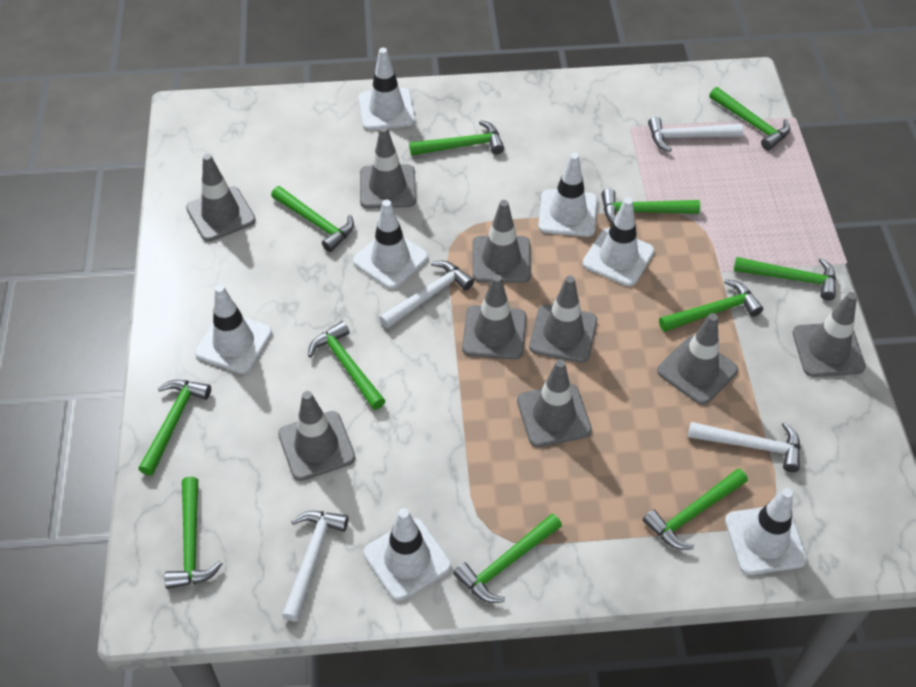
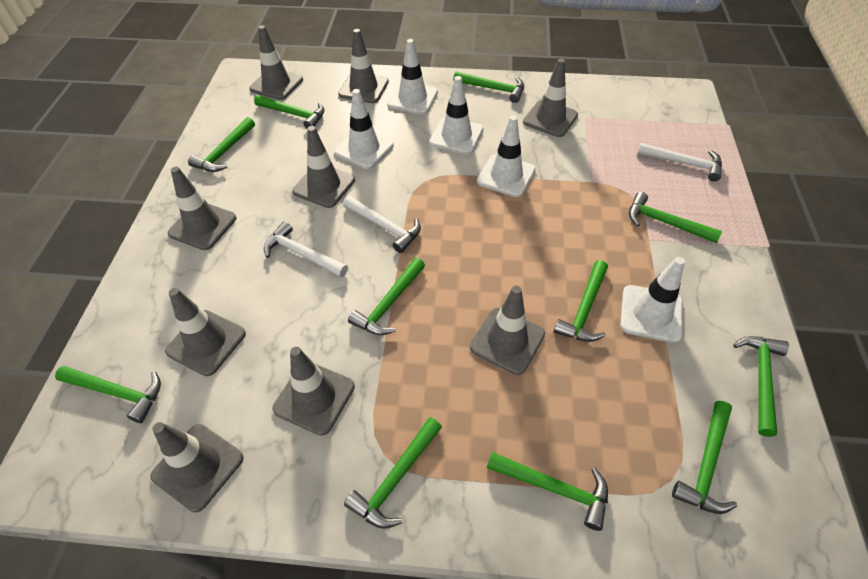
white hammer: [282,511,349,622] [379,261,474,329] [648,117,743,152] [688,422,801,472] = 4 -> [264,221,348,277] [343,196,421,253] [637,143,722,181] = 3
white traffic cone: [195,285,272,374] [353,200,428,289] [359,48,415,130] [364,508,451,601] [538,153,598,237] [583,198,655,286] [725,488,807,575] = 7 -> [334,89,394,169] [387,39,438,114] [429,76,483,154] [477,115,536,197] [620,257,685,343] = 5

